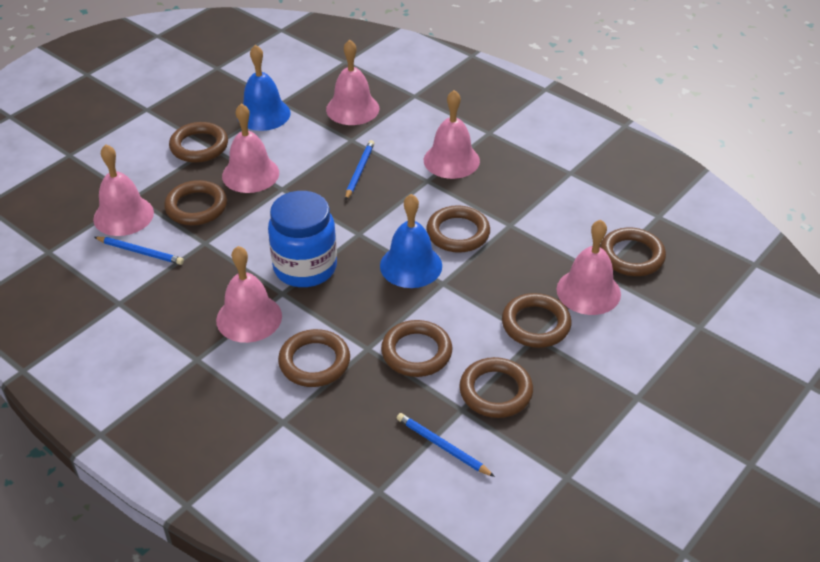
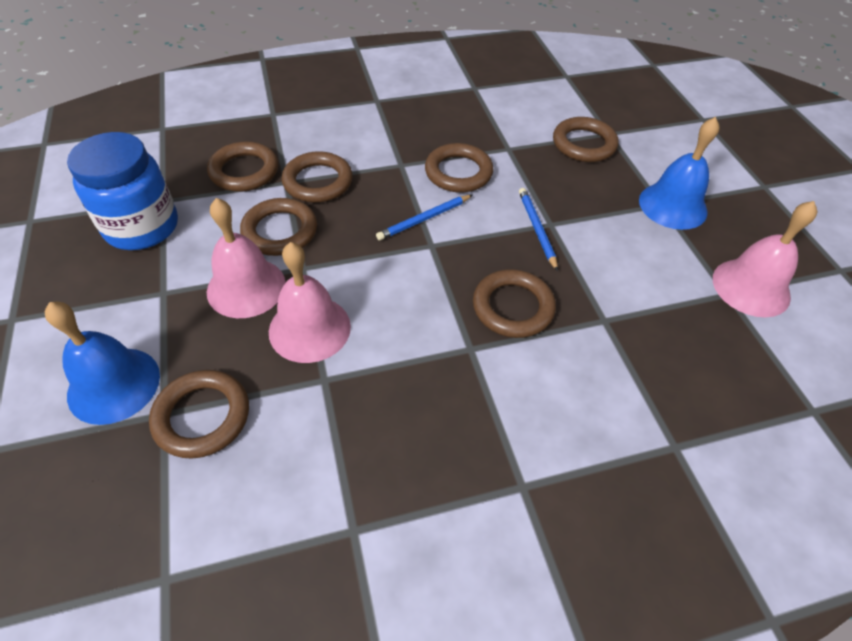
blue pencil: [94,237,184,265] [345,140,375,200] [397,413,495,477] = 3 -> [376,195,472,240] [519,188,558,271] = 2
brown ring: [164,180,227,225] [169,122,228,163] [278,329,350,387] [381,320,452,377] [426,205,490,253] [459,357,533,418] [502,293,572,348] [600,228,666,276] = 8 -> [149,370,249,459] [207,141,278,192] [240,198,317,256] [282,151,353,203] [425,143,493,192] [473,269,556,338] [553,117,619,162] = 7
pink bell: [93,144,154,236] [216,246,282,343] [222,103,279,193] [326,39,379,125] [424,90,480,179] [557,220,621,315] = 6 -> [207,198,286,318] [269,242,351,363] [713,201,817,317] = 3

